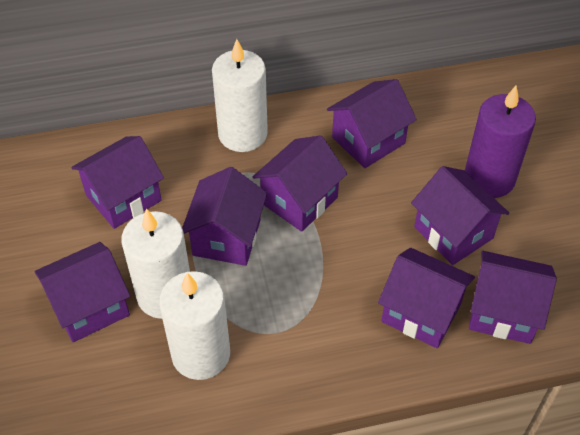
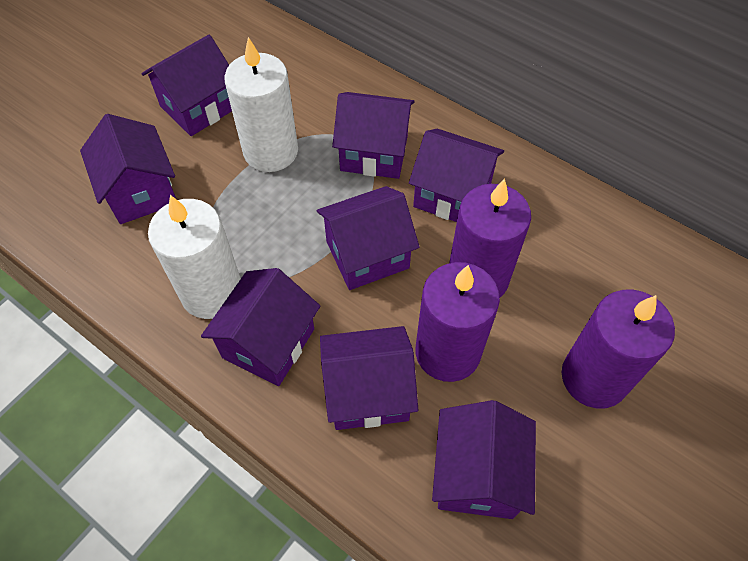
purple candle: [465,86,536,198] = 1 -> [416,262,500,382] [449,178,531,297] [562,290,675,409] = 3
white candle: [121,209,190,319] [159,271,230,380] [212,39,268,152] = 3 -> [148,195,241,319] [224,37,298,172] = 2

